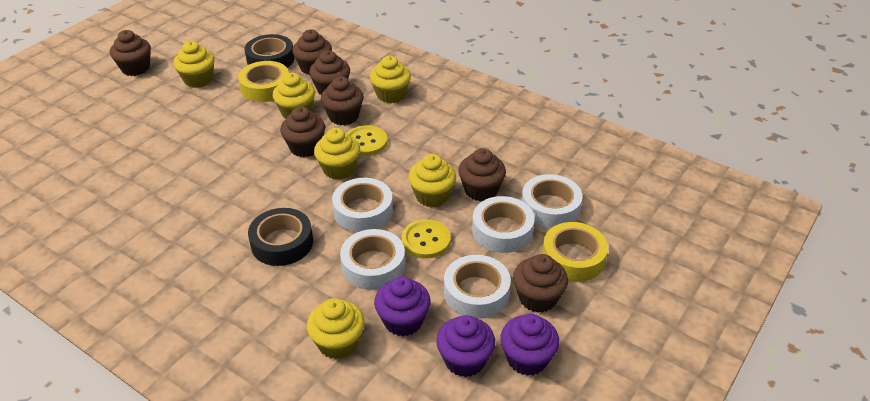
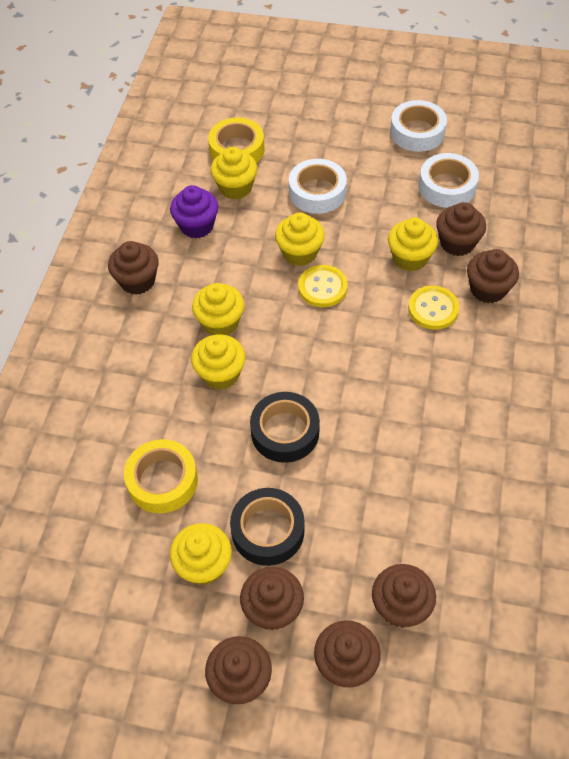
purple cupcake: [374,276,431,336] [436,315,495,377] [500,314,559,376] = 3 -> [170,185,218,239] = 1
white tape: [332,178,393,232] [340,229,405,290] [444,255,511,319] [472,196,535,253] [522,174,583,228] = 5 -> [289,159,347,214] [390,100,447,152] [419,153,479,208] = 3

